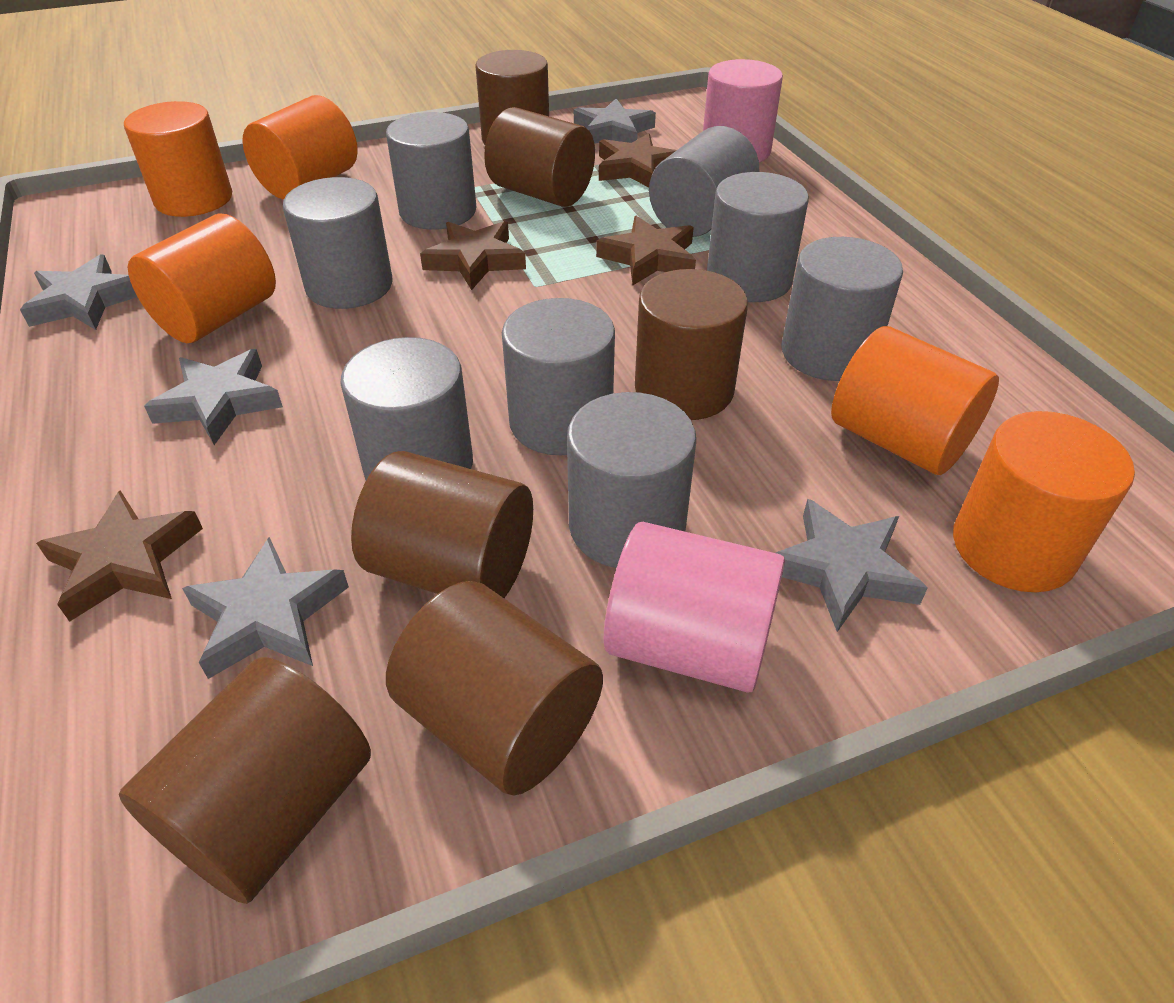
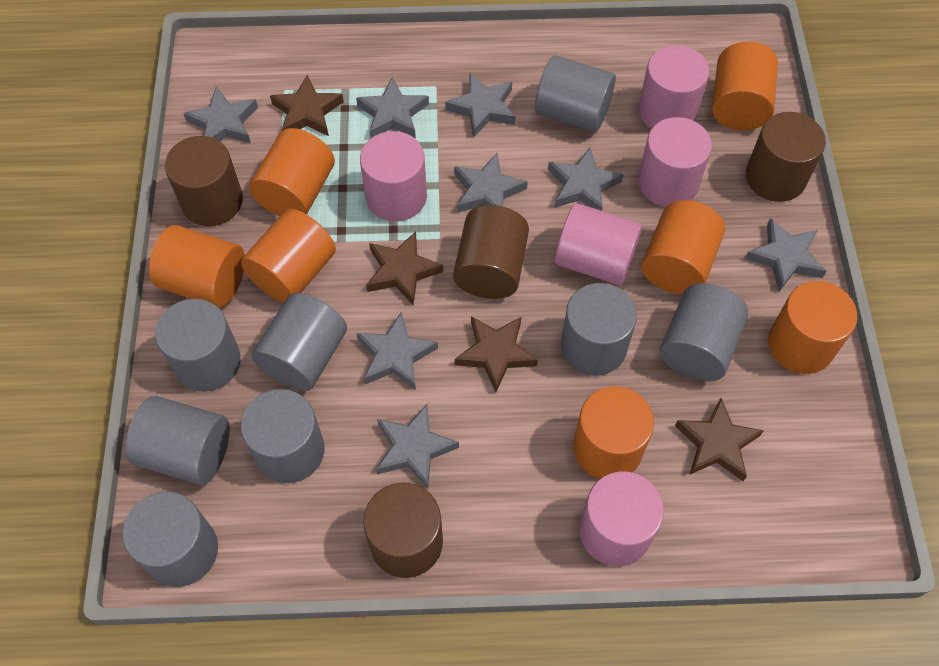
brown cylinder: [119,657,371,904] [351,451,533,598] [386,581,603,796] [476,50,549,145] [484,107,595,207] [635,269,748,420] = 6 -> [165,136,243,226] [363,483,443,578] [453,205,529,299] [746,112,826,202] = 4
grey star: [20,254,137,330] [144,349,283,445] [182,537,349,679] [574,98,656,144] [776,499,928,632] = 5 -> [183,87,258,143] [356,77,429,139] [356,312,438,390] [376,404,459,489] [445,73,516,138] [454,153,528,213] [548,147,623,211] [745,218,827,292] = 8
orange cylinder: [124,101,232,217] [128,214,276,343] [242,95,358,200] [831,326,999,475] [953,411,1135,592] = 5 -> [149,225,245,308] [241,209,336,303] [249,128,335,216] [573,387,654,479] [642,200,725,295] [712,42,778,130] [768,281,857,374] = 7
pink cylinder: [604,522,785,693] [703,59,783,163] = 2 -> [360,131,427,222] [555,203,642,286] [579,471,664,566] [638,45,709,129] [638,117,712,207] = 5

